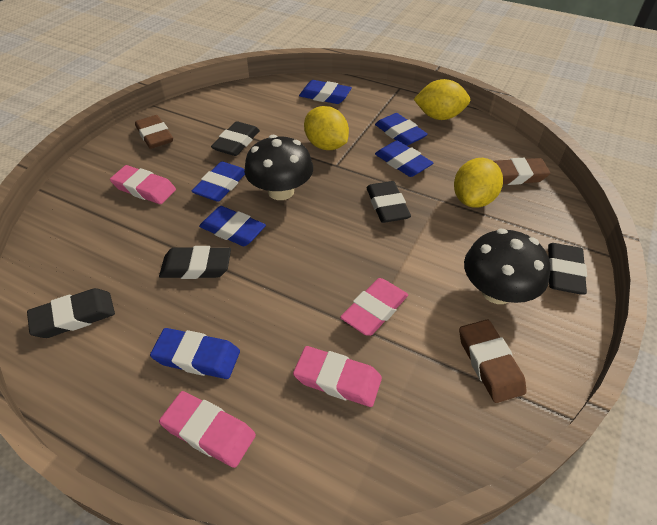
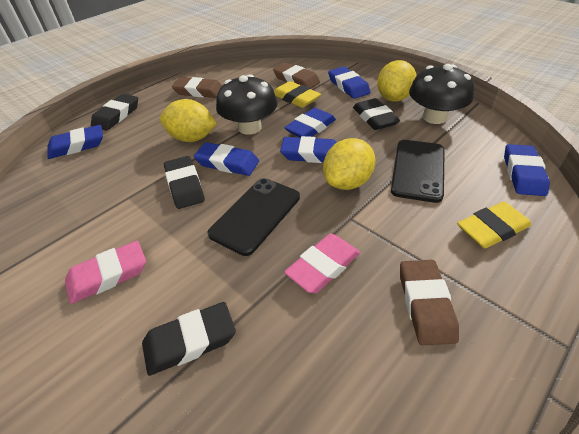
black eraser: [27,288,115,338] [159,246,231,279] [211,121,260,156] [366,181,411,223] [548,243,587,294] = 5 -> [91,94,138,131] [142,302,236,376] [164,156,205,209] [353,98,400,130] = 4
black phone: none = 0 -> [208,178,300,256] [391,140,445,203] = 2
pink eraser: [110,165,176,204] [159,391,256,468] [293,346,382,407] [340,278,408,336] = 4 -> [65,241,146,304] [284,234,360,293] = 2
yellow eraser: none = 0 -> [274,81,321,108] [457,202,532,248] = 2

